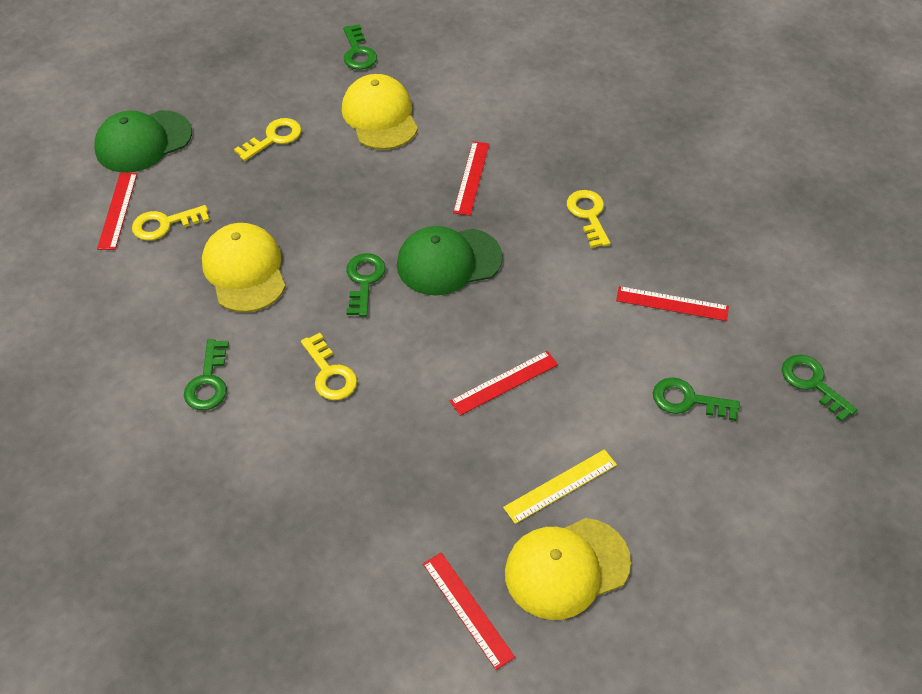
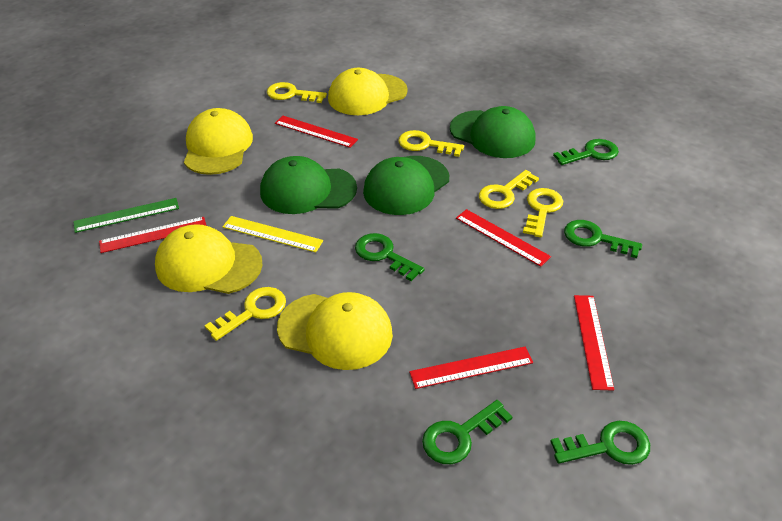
green cap: [94,110,192,173] [397,226,503,296] = 2 -> [260,156,357,214] [363,156,449,215] [450,106,536,158] = 3
green ruler: none = 0 -> [73,198,179,233] = 1
yellow cap: [202,223,286,312] [342,74,418,150] [505,518,631,620] = 3 -> [155,224,263,294] [184,108,253,175] [277,292,393,370] [328,68,408,115] = 4
yellow key: [132,205,210,241] [234,118,302,161] [301,333,357,400] [567,190,610,248] = 4 -> [205,287,286,341] [267,82,327,103] [398,130,464,157] [479,170,539,209] [523,188,563,238] = 5

